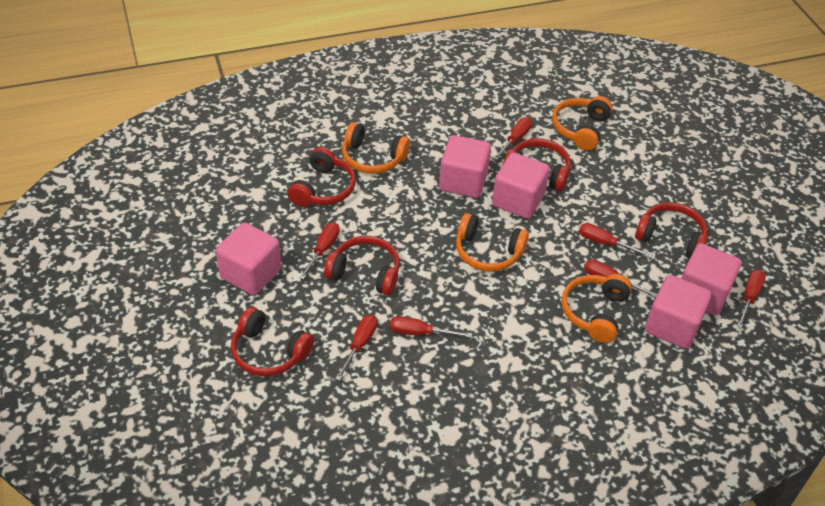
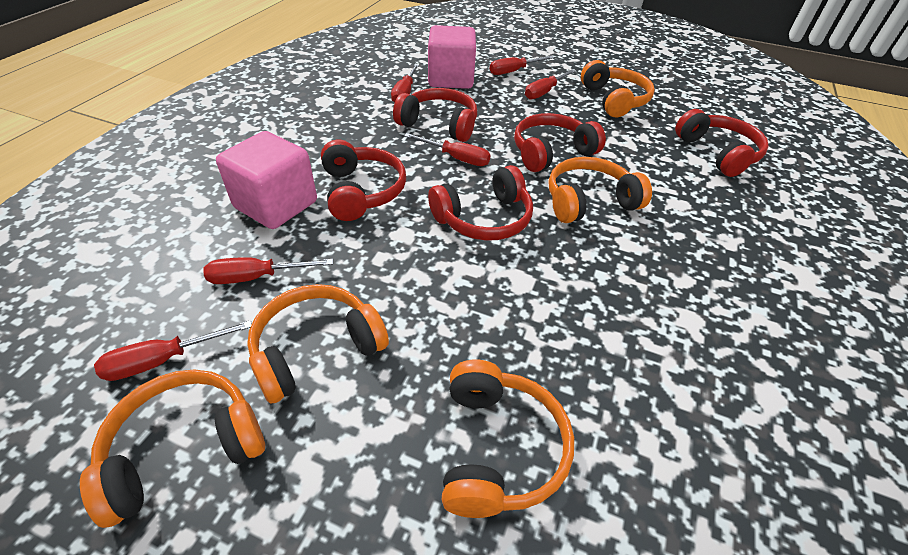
orange headphones: [342,122,410,174] [456,213,529,272] [552,96,613,151] [562,274,632,343] = 4 -> [80,370,265,528] [247,284,389,404] [442,360,574,518] [549,157,652,223] [581,60,655,117] = 5
pink cube: [216,222,281,295] [439,135,491,198] [492,152,550,219] [645,275,712,349] [681,243,741,316] = 5 -> [216,131,317,229] [428,25,476,89] = 2
red screwdriver: [299,222,340,280] [335,315,377,381] [390,316,472,338] [493,117,532,160] [579,223,653,258] [584,259,657,298] [737,270,765,328] = 7 -> [94,320,252,381] [204,257,333,284] [391,64,419,102] [404,133,491,166] [490,56,554,75] [525,69,576,100] = 6

